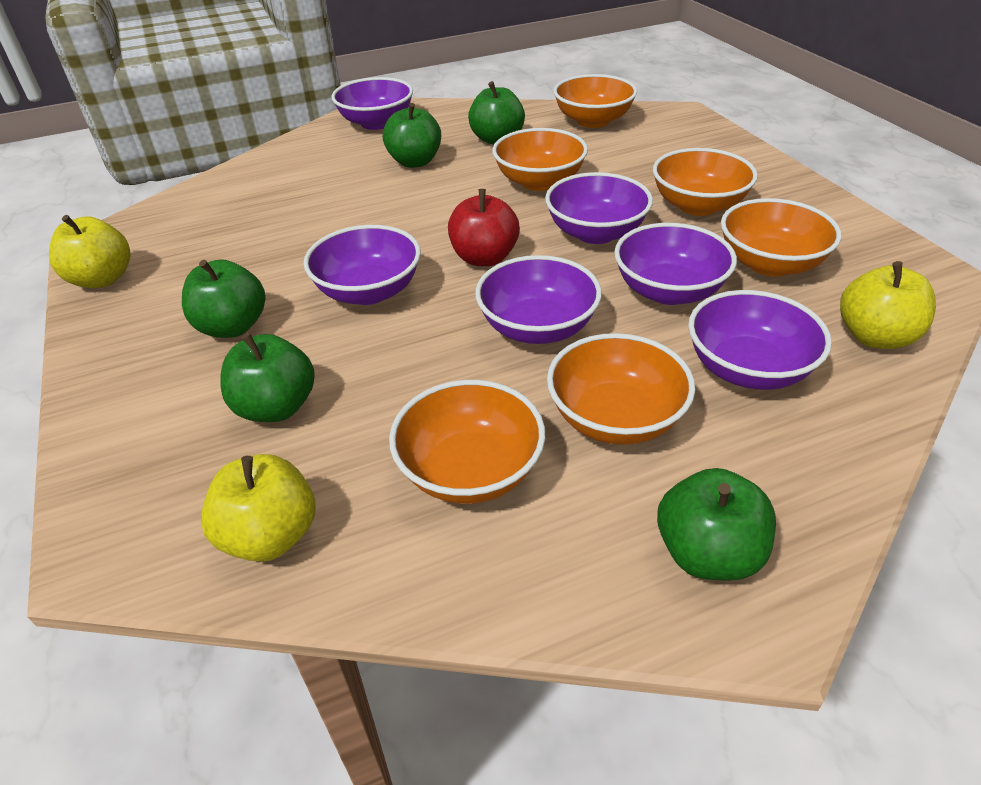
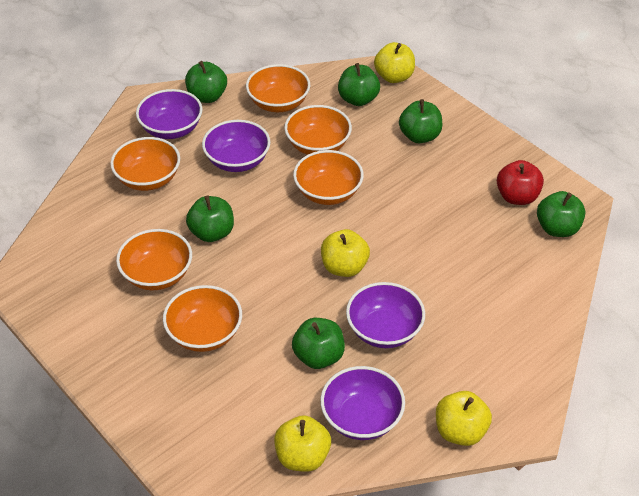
green apple: [182,259,265,338] [220,333,315,422] [383,103,441,168] [468,81,525,145] [657,468,776,580] = 5 -> [185,61,227,103] [186,196,234,242] [292,318,345,369] [338,63,380,106] [399,99,442,143] [537,191,585,237] = 6
purple bowl: [304,225,421,305] [331,77,413,130] [475,255,602,344] [545,172,653,244] [614,223,737,305] [688,290,832,390] = 6 -> [136,89,202,139] [202,120,271,172] [320,366,405,440] [346,282,425,348] = 4
yellow apple: [49,215,131,288] [201,454,315,562] [840,261,936,349] = 3 -> [274,415,331,472] [321,229,370,277] [374,42,415,83] [436,391,492,446] = 4

